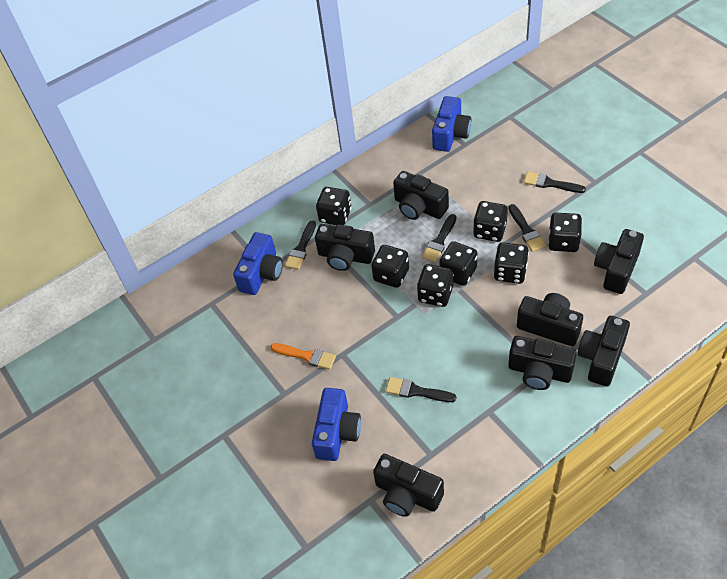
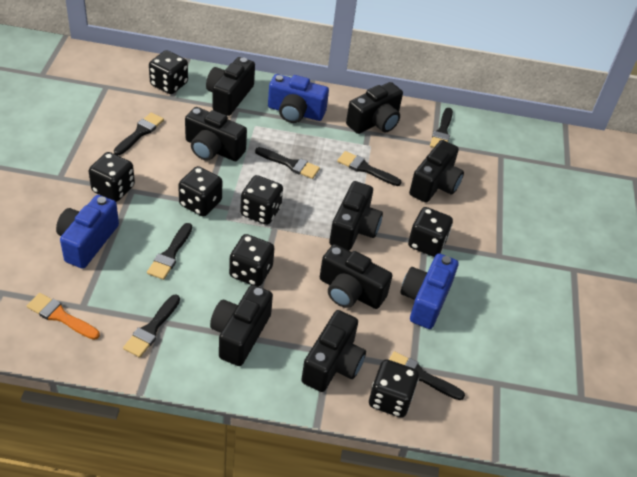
black brush: [285,220,316,270] [386,377,456,402] [422,214,457,262] [508,204,546,252] [524,172,586,193] = 5 -> [114,112,164,155] [123,294,180,358] [147,223,192,280] [255,147,320,179] [337,151,402,186] [389,351,465,400] [430,108,453,148] = 7
black camera: [315,224,375,271] [373,454,444,517] [393,171,449,220] [508,336,577,390] [517,293,583,346] [578,316,630,387] [594,229,644,294] = 7 -> [185,107,247,161] [206,57,255,116] [210,285,273,366] [301,310,366,392] [320,244,393,309] [329,181,383,251] [346,82,403,134] [409,140,464,202] = 8

